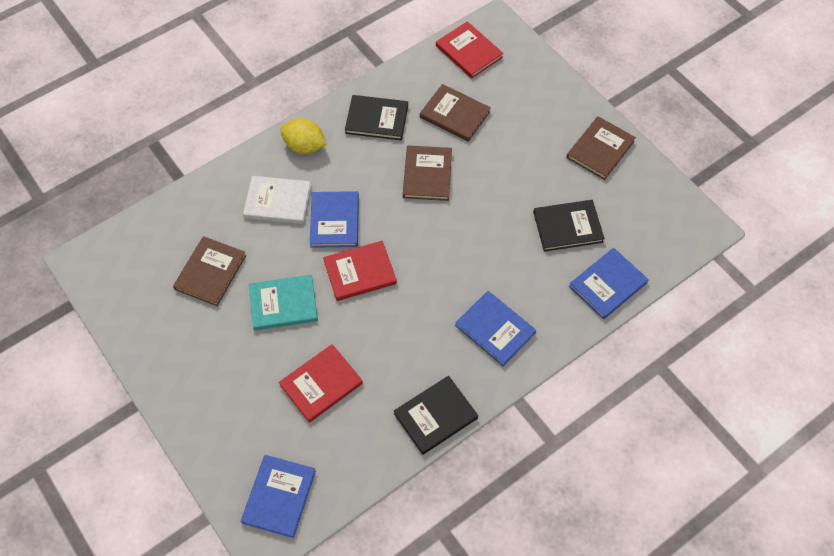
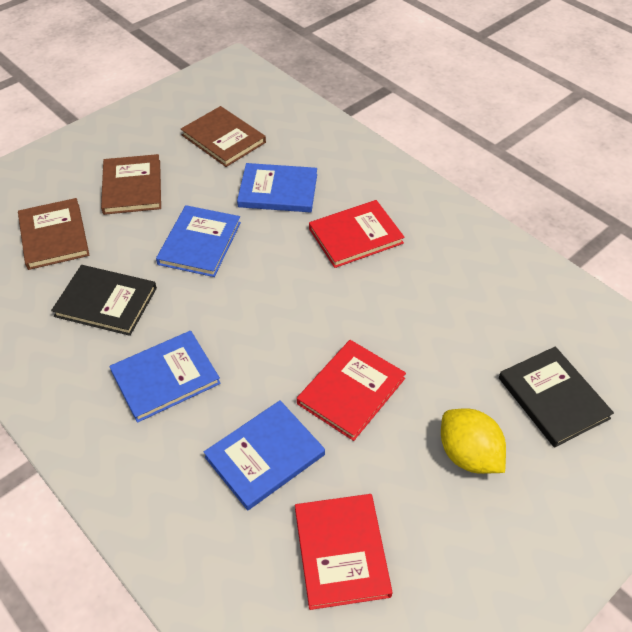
black book: [345,95,408,140] [394,376,478,455] [533,200,605,252] = 3 -> [51,265,157,336] [499,346,614,448] = 2
brown book: [173,236,246,306] [403,145,452,201] [420,84,491,142] [566,116,636,180] = 4 -> [18,198,90,270] [101,154,161,215] [181,106,266,167] = 3
turquoise book: [249,275,318,330] = 1 -> none = 0
white book: [243,176,311,224] = 1 -> none = 0

